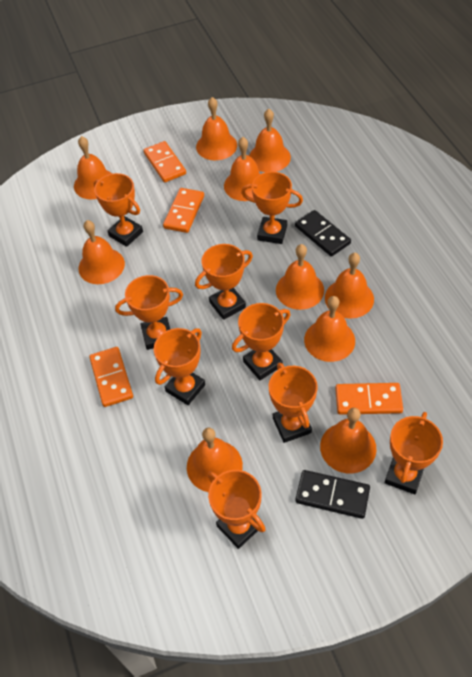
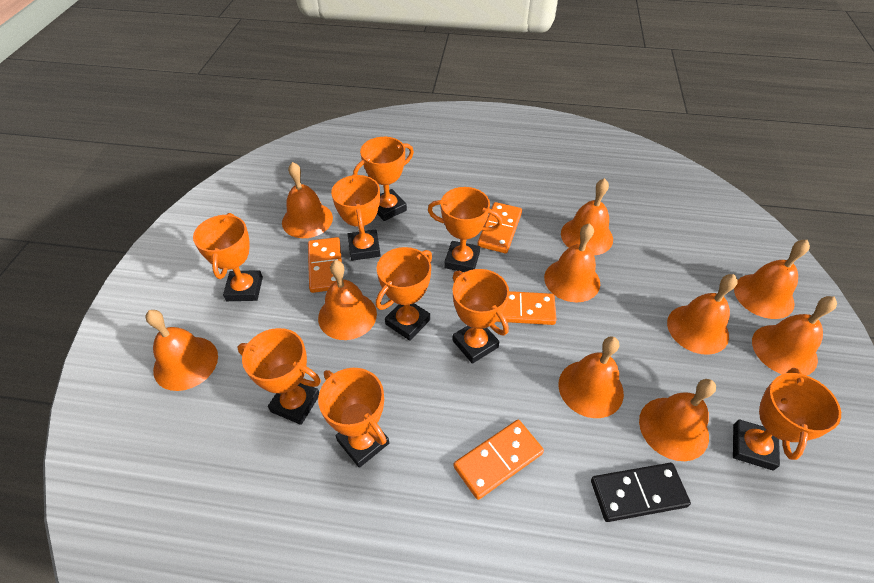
black domino: [295,210,351,256] [296,470,370,519] = 2 -> [591,463,691,522] = 1

